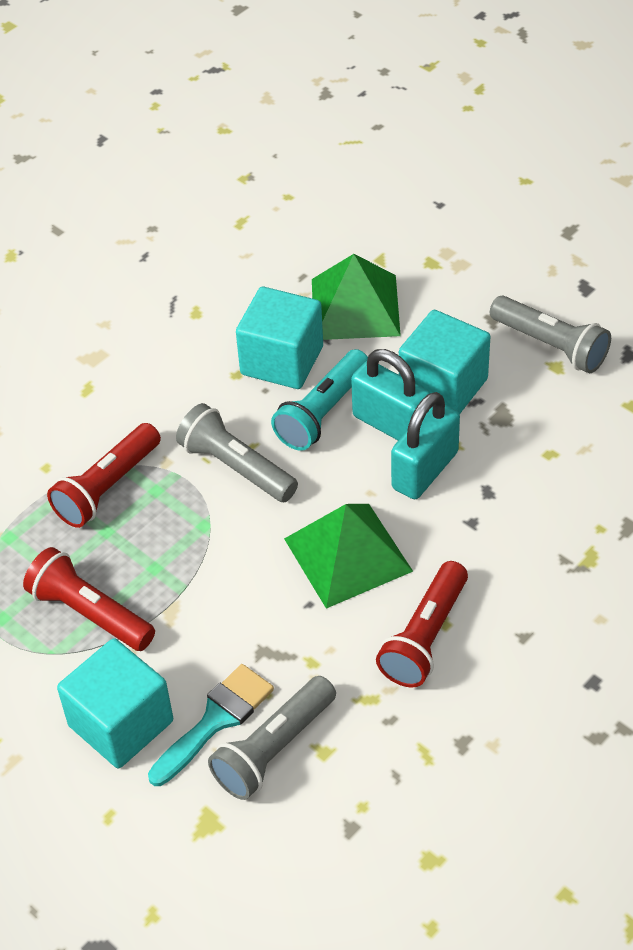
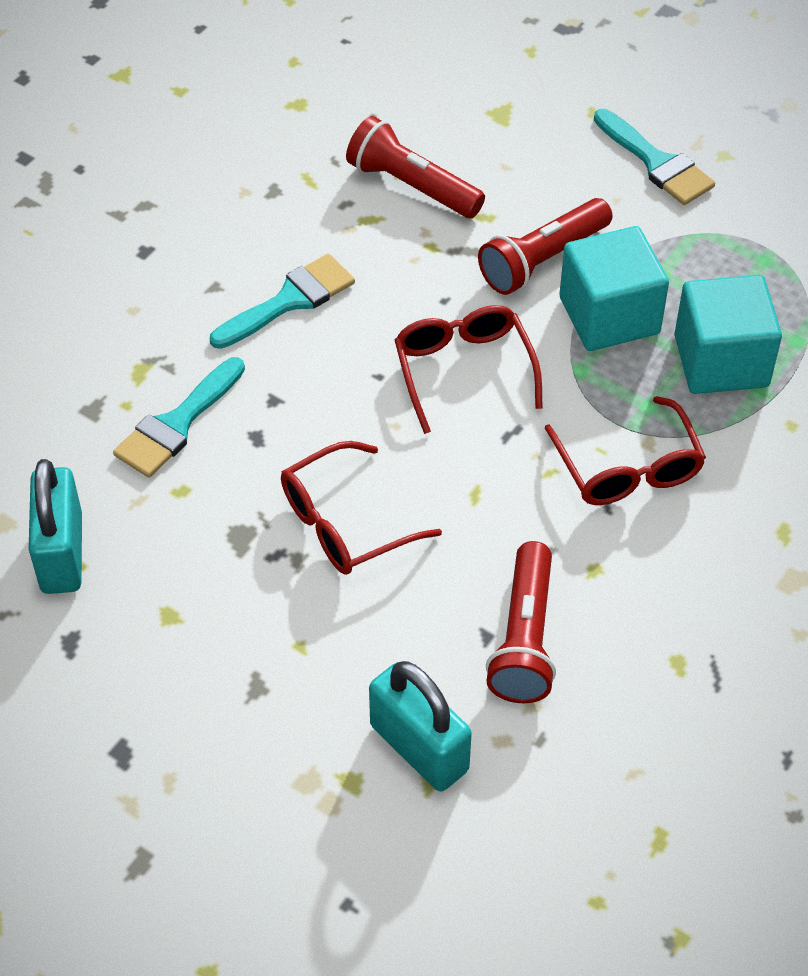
green pyramid: [284,504,413,609] [312,254,401,340] = 2 -> none = 0
grey flashlight: [176,403,298,502] [208,676,336,800] [490,296,611,373] = 3 -> none = 0
red glasses: none = 0 -> [281,441,442,575] [395,305,543,434] [544,396,706,505] = 3
turquoise brush: [148,664,274,786] = 1 -> [113,357,245,478] [210,254,355,349] [594,109,715,205] = 3
turquoise cube: [57,638,173,768] [236,287,323,389] [399,310,490,414] = 3 -> [559,226,669,351] [674,275,782,394] = 2
turquoise flashlight: [271,349,368,451] = 1 -> none = 0

